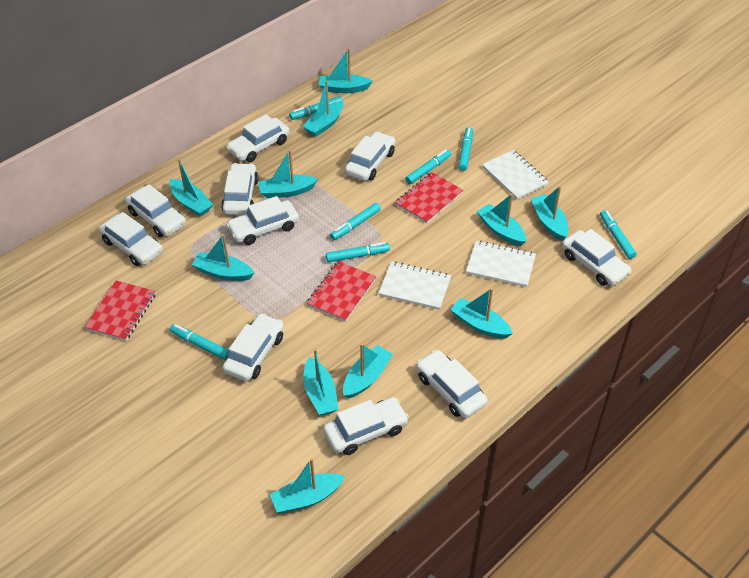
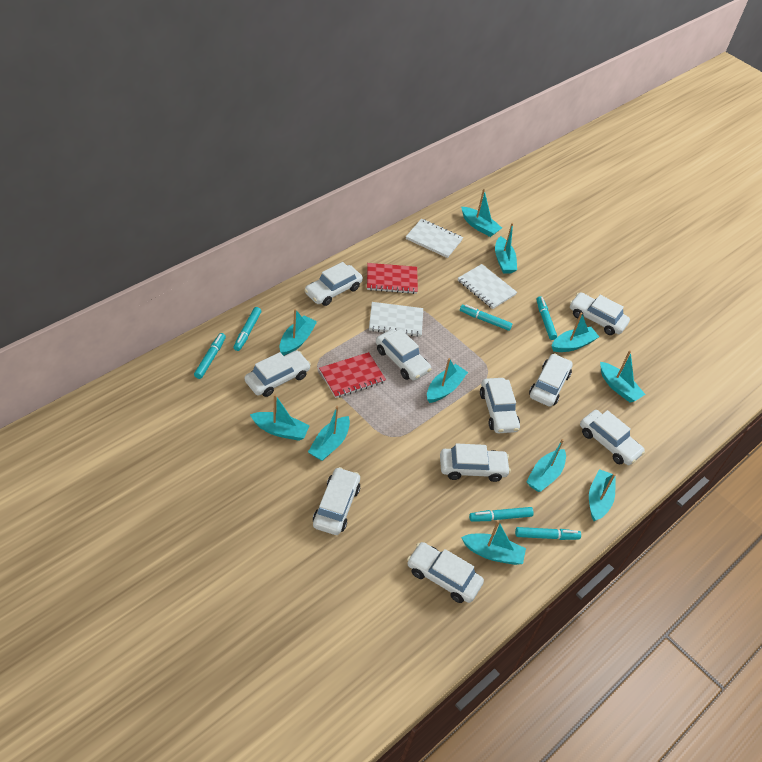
red notebook: [85,281,156,341] [307,261,376,322] [395,172,463,224] = 3 -> [319,352,386,398] [367,263,418,294] = 2
turquoise marker: [169,324,229,360] [289,96,342,120] [326,242,390,262] [330,203,381,240] [405,149,451,184] [458,127,473,171] [600,210,636,259] = 7 -> [194,333,226,379] [233,307,262,351] [460,304,512,331] [469,507,534,522] [515,527,581,540] [536,296,557,340] = 6

